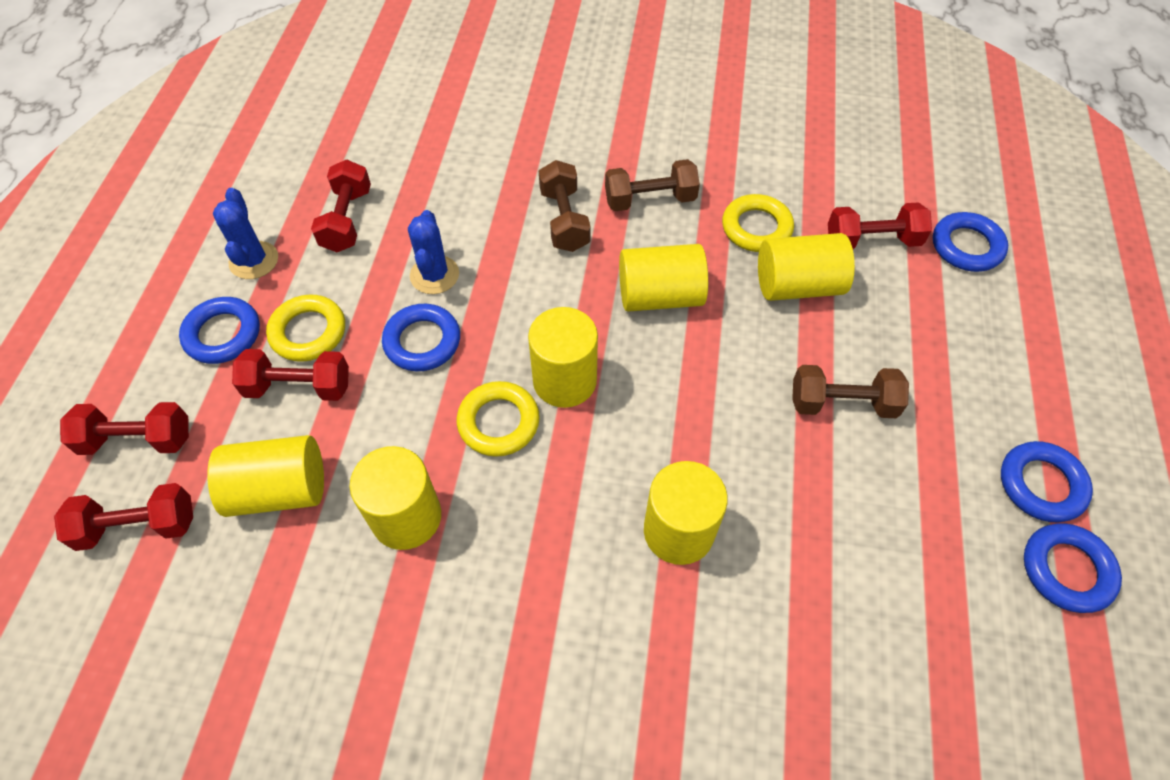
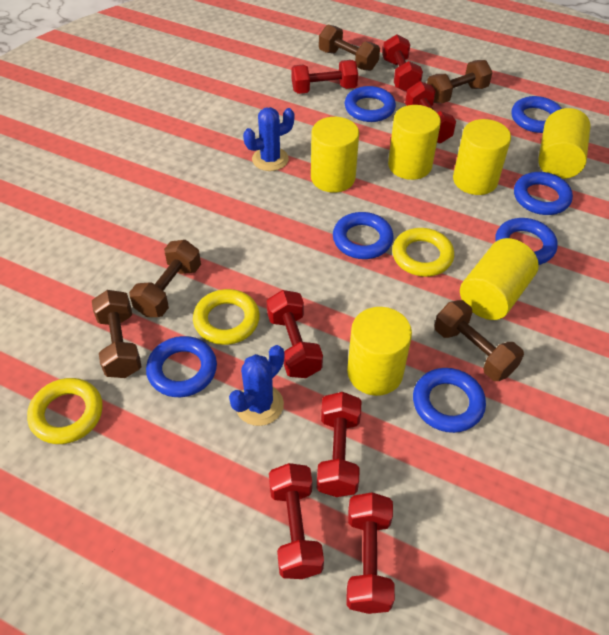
blue ring: [179,297,260,364] [382,304,460,371] [933,212,1008,272] [1001,441,1093,522] [1024,523,1122,613] = 5 -> [146,336,217,397] [333,212,394,259] [345,86,396,122] [413,368,486,433] [495,218,558,265] [511,96,562,133] [514,172,573,215] = 7
brown dumbbell: [539,160,591,252] [605,159,700,211] [792,365,909,418] = 3 -> [92,290,142,378] [129,240,201,317] [319,25,380,71] [427,60,493,103] [434,300,524,381] = 5
red dumbbell: [54,483,193,551] [60,402,189,455] [232,349,349,401] [311,160,371,252] [828,202,932,249] = 5 -> [267,290,323,378] [269,463,324,579] [292,60,358,94] [317,392,361,497] [346,492,395,614] [383,35,423,92] [405,81,456,143] = 7

